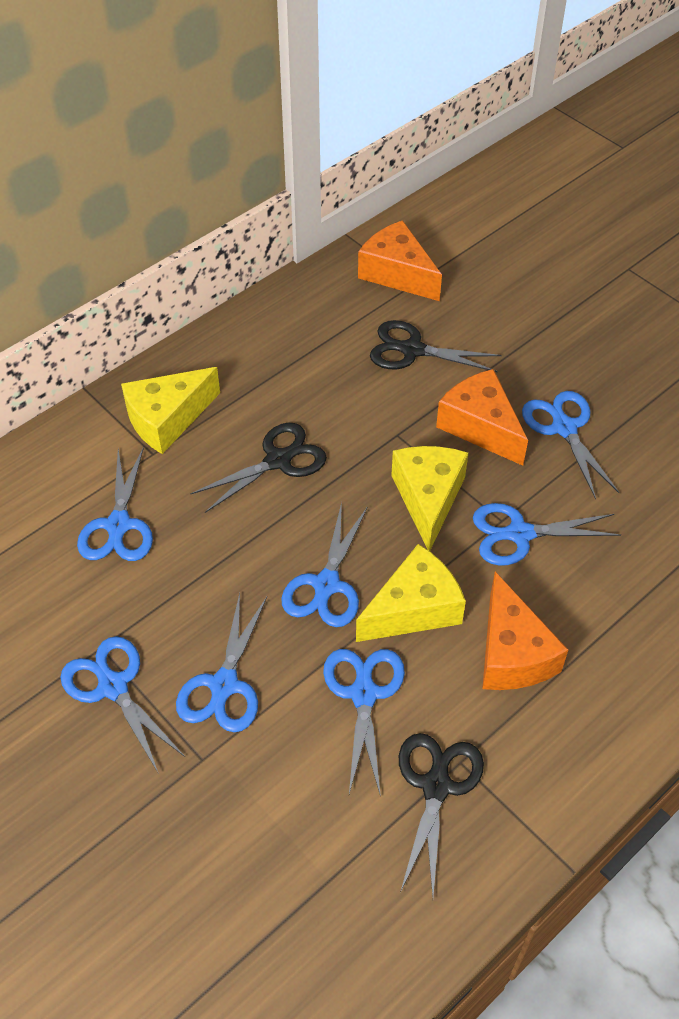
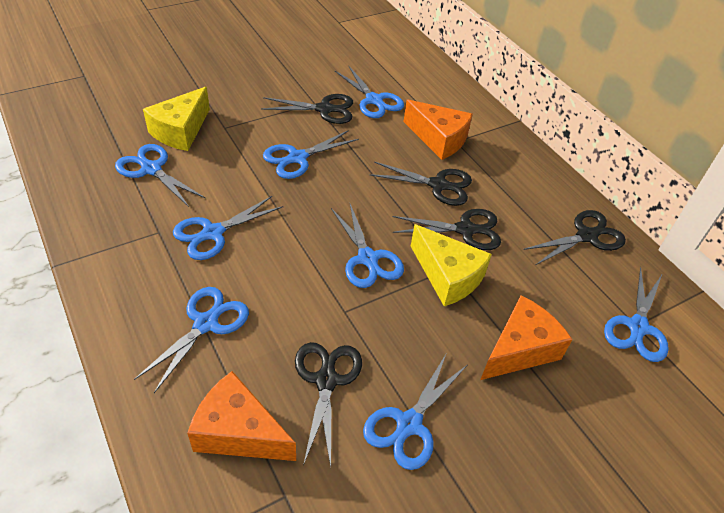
black scissors: [190,423,327,513] [370,320,502,372] [399,733,484,896] = 3 -> [261,94,353,124] [295,342,362,467] [370,162,472,206] [393,209,501,250] [523,210,626,265] = 5
blue scissors: [60,636,185,774] [77,447,153,561] [176,593,267,732] [281,502,368,627] [323,649,405,797] [473,503,621,566] [522,391,620,499] = 7 -> [115,144,205,207] [134,287,249,393] [173,196,283,260] [263,130,359,179] [331,204,404,288] [335,65,404,118] [363,354,467,470] [604,267,669,362] = 8
yellow cheese: [121,367,220,454] [356,544,466,642] [391,446,468,551] = 3 -> [143,87,210,151] [411,224,492,306] = 2

